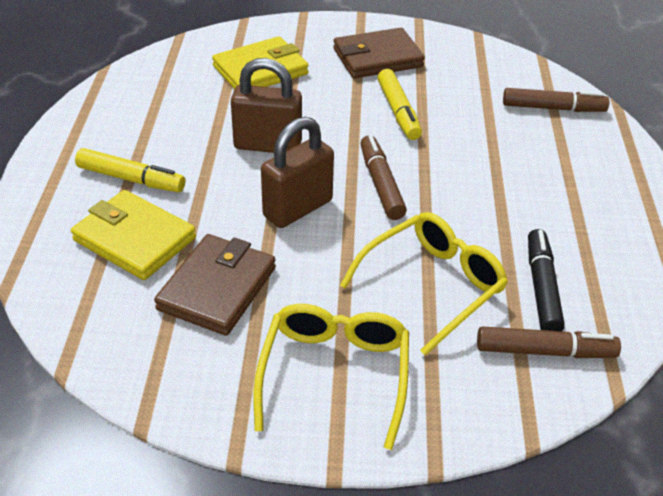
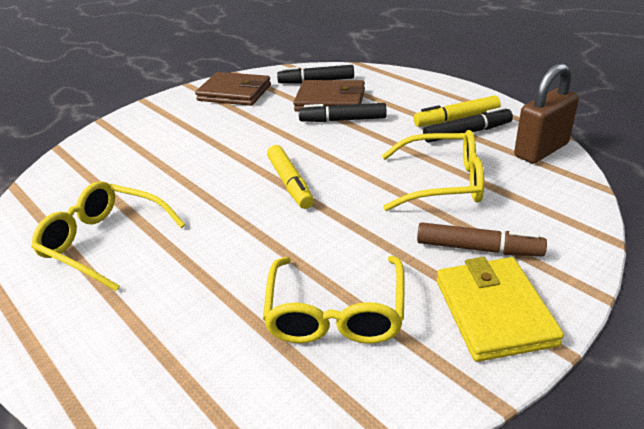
black marker: [528,229,565,331] = 1 -> [277,65,354,83] [299,103,387,122] [423,107,513,143] = 3
brown marker: [360,135,407,220] [477,326,621,358] [503,88,609,112] = 3 -> [417,222,547,256] = 1
brown padlock: [231,58,302,153] [261,117,334,228] = 2 -> [514,63,579,163] = 1
yellow glasses: [253,304,409,450] [340,212,508,356] = 2 -> [31,181,185,291] [263,256,405,344] [382,130,484,211] = 3
yellow wallet: [71,190,196,280] [212,36,309,89] = 2 -> [437,257,564,362] = 1

